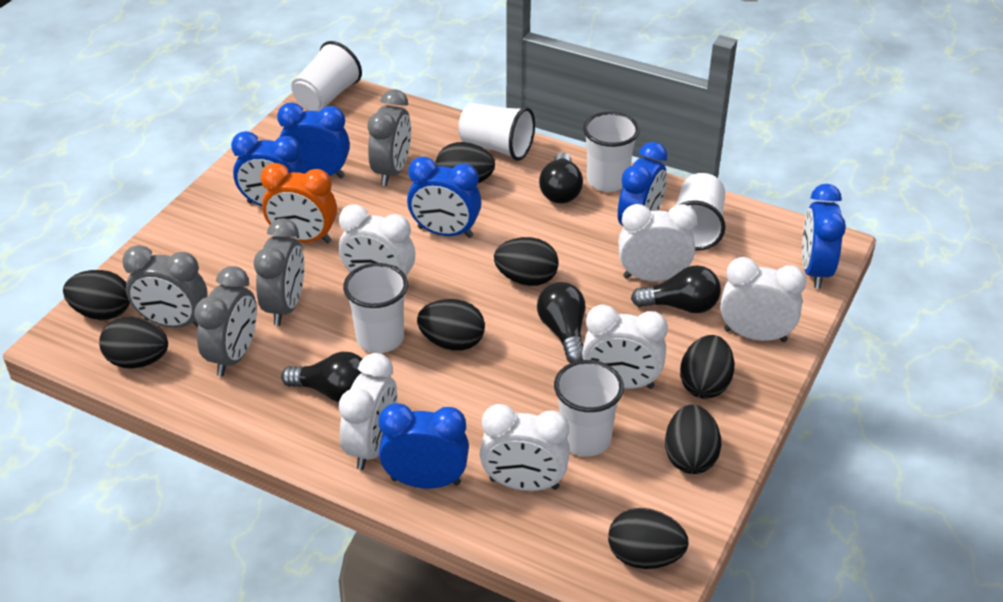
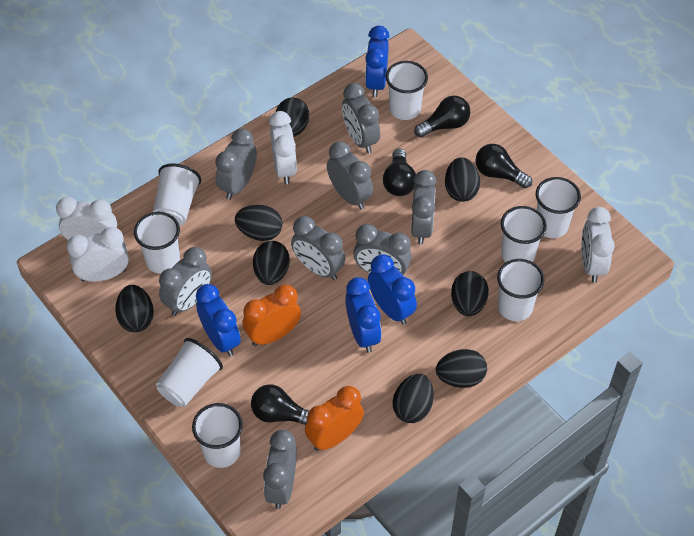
blue clock: [231,131,306,206] [277,102,350,178] [379,403,469,488] [407,156,481,238] [618,142,668,227] [802,184,846,289] = 6 -> [196,284,241,356] [345,277,381,353] [365,26,389,97] [368,255,417,325] = 4
grey clock: [122,245,208,328] [194,266,257,376] [254,218,304,326] [368,89,411,186] = 4 -> [159,247,212,316] [215,129,257,200] [263,430,297,509] [291,216,346,280] [327,141,373,210] [342,83,380,153] [353,224,412,275] [411,170,436,245] = 8
orange clock: [261,163,337,243] = 1 -> [242,284,301,346] [305,386,364,451] = 2
white clock: [339,204,415,276] [339,353,397,470] [479,404,570,491] [582,304,668,389] [618,204,697,281] [720,257,806,342] = 6 -> [56,197,117,240] [67,227,129,282] [269,111,297,184] [582,207,615,283] = 4
white cup: [291,41,362,111] [343,263,408,353] [458,103,535,161] [554,360,624,457] [583,112,640,192] [676,173,726,251] = 6 -> [134,212,180,274] [153,164,201,226] [156,338,223,407] [192,403,243,468] [386,61,428,120] [497,259,545,321] [501,206,547,262] [536,177,581,238] = 8

